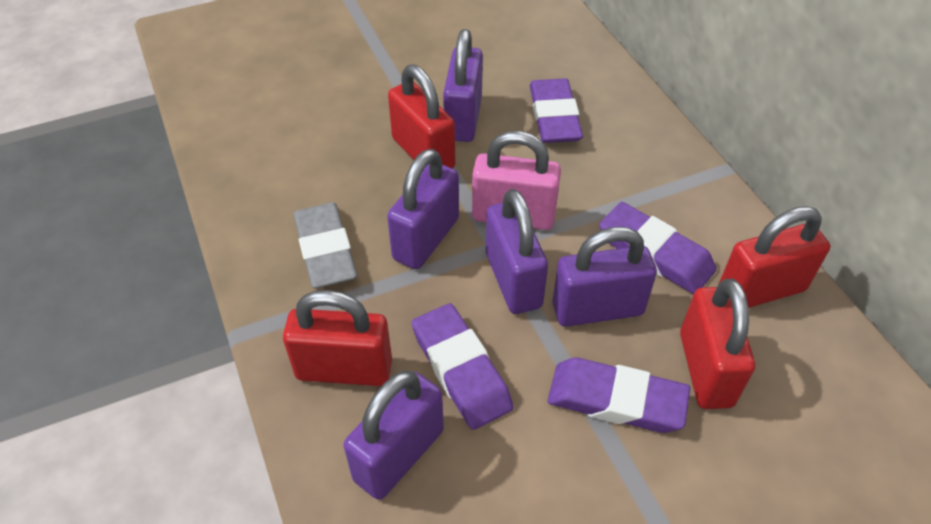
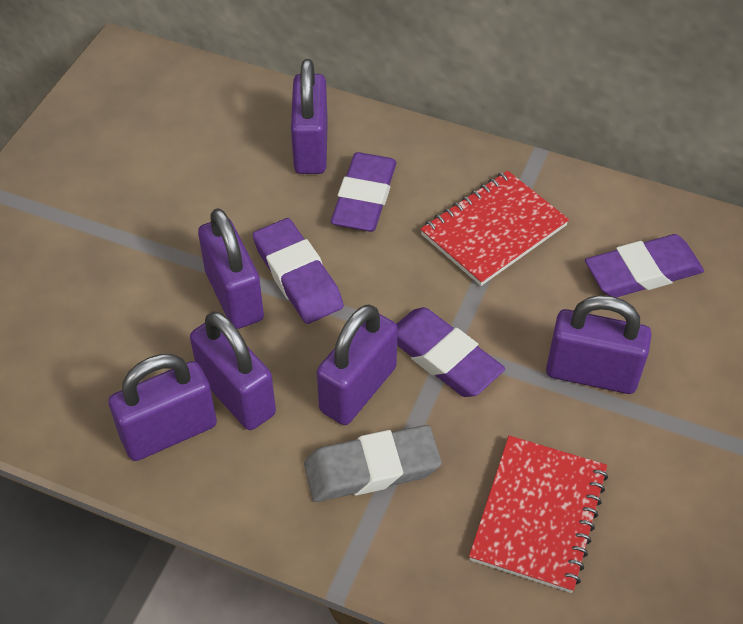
pink padlock: [472,131,561,230] = 1 -> none = 0
purple padlock: [343,371,444,500] [387,149,459,269] [443,29,483,142] [486,189,548,314] [552,227,657,327] = 5 -> [108,354,217,461] [190,311,276,430] [198,208,264,329] [291,59,328,174] [317,304,398,425] [546,295,651,394] = 6
red notebook: none = 0 -> [420,171,569,286] [469,436,608,593] = 2
red padlock: [283,290,392,386] [388,65,455,169] [680,279,755,409] [718,206,830,308] = 4 -> none = 0

